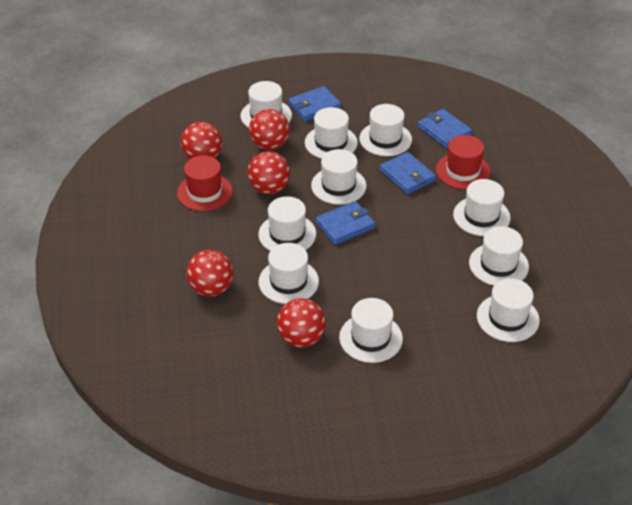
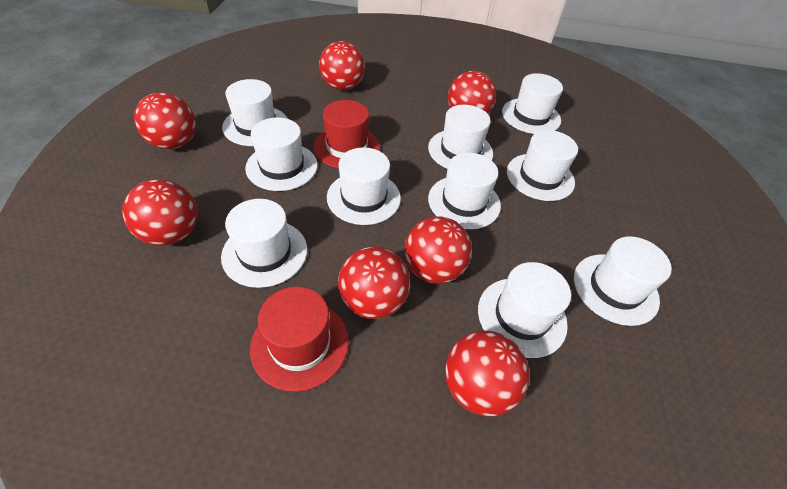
blue wallet: [288,86,341,122] [315,201,376,245] [380,152,436,194] [418,109,472,148] = 4 -> none = 0
red ball: [181,122,222,159] [186,250,233,297] [247,151,290,194] [249,109,290,150] [277,298,326,348] = 5 -> [122,179,198,246] [134,92,196,149] [319,41,365,90] [338,246,410,319] [404,216,472,284] [445,331,529,416] [448,71,496,114] = 7

